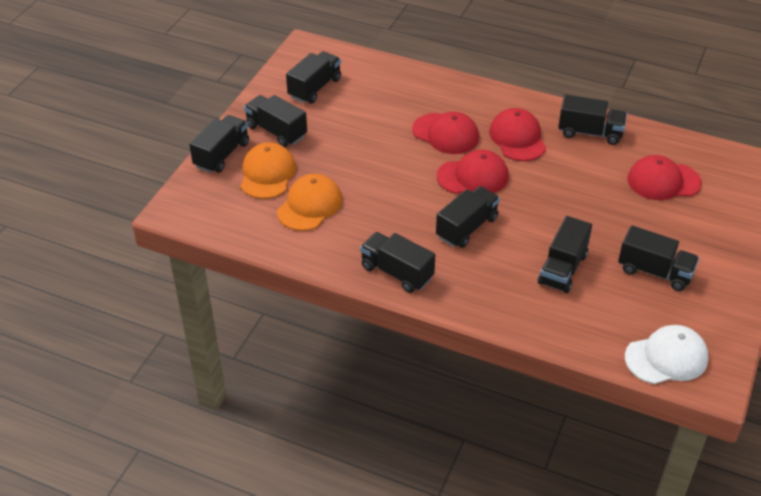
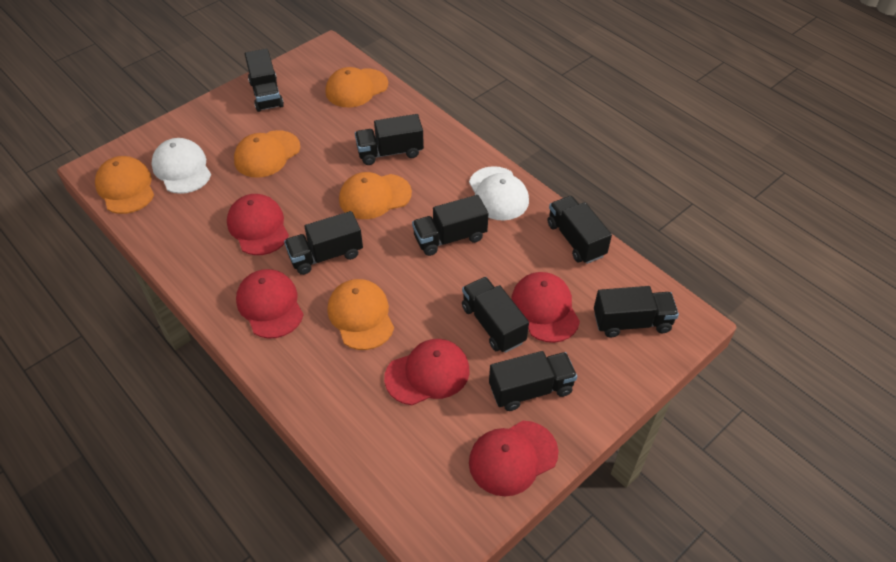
orange cap: [241,142,296,199] [277,174,342,231] = 2 -> [95,156,154,214] [234,130,300,178] [325,67,388,107] [327,279,394,350] [339,172,412,219] = 5
red cap: [412,112,479,154] [437,150,509,194] [489,108,546,161] [628,155,702,200] = 4 -> [227,194,289,255] [236,269,304,339] [384,339,470,405] [469,421,558,496] [511,272,580,343] = 5
white cap: [625,325,709,384] = 1 -> [151,138,211,194] [469,166,529,221] = 2

